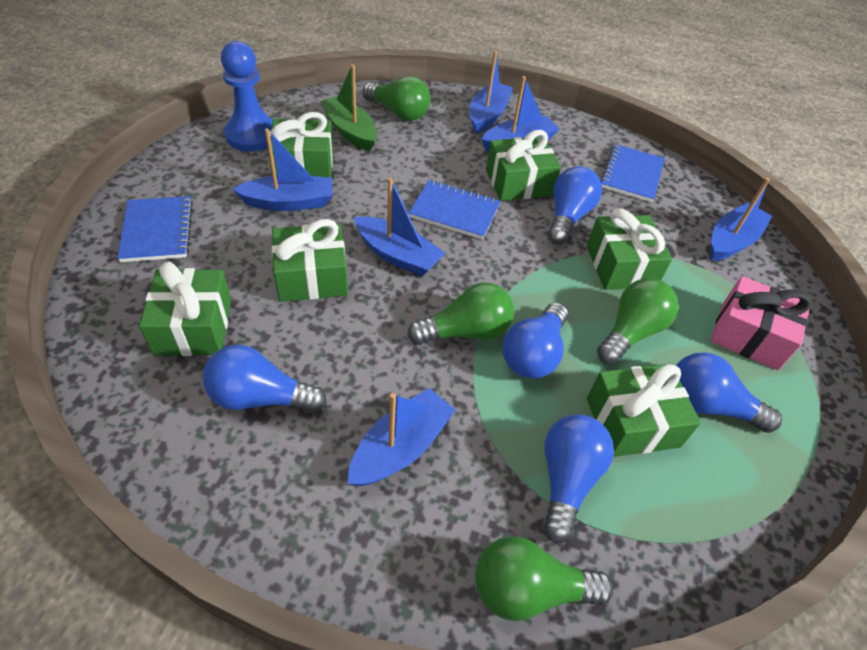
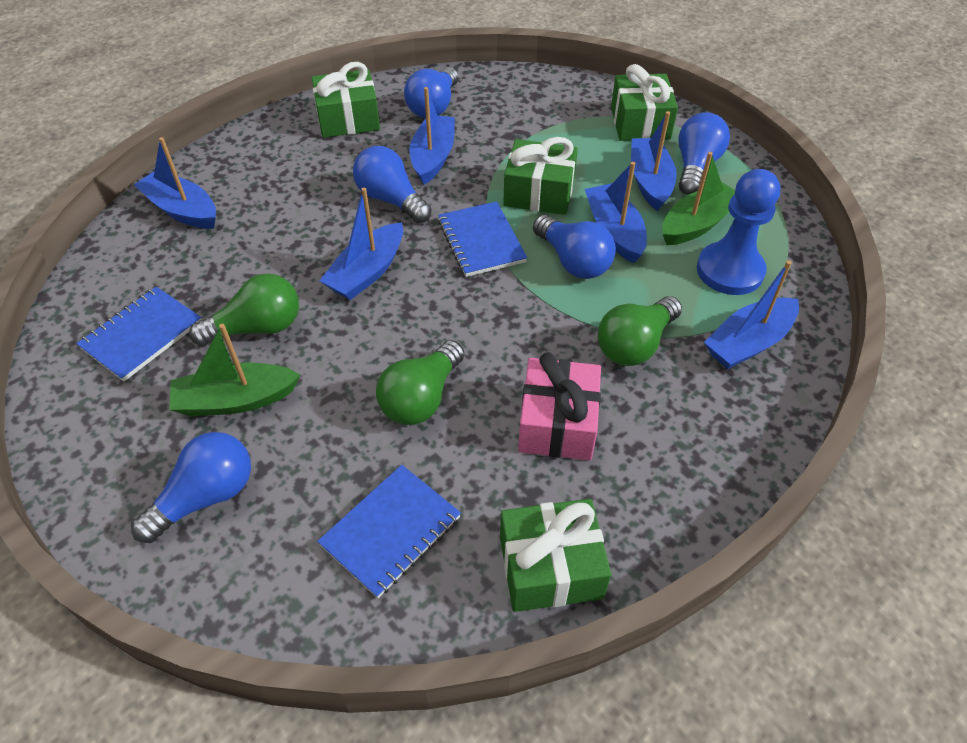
green boat: [320,65,377,151] = 1 -> [169,324,301,416] [662,152,735,245] = 2
green gift: [139,262,231,356] [268,112,333,178] [272,219,348,302] [486,130,561,201] [587,208,672,290] [587,364,701,457] = 6 -> [312,62,380,138] [500,499,611,612] [503,137,578,215] [611,64,678,141] = 4
green light bulb: [363,76,431,121] [407,282,514,345] [475,536,613,621] [597,278,679,364] = 4 -> [189,273,299,346] [376,340,464,425] [598,296,682,366] = 3

